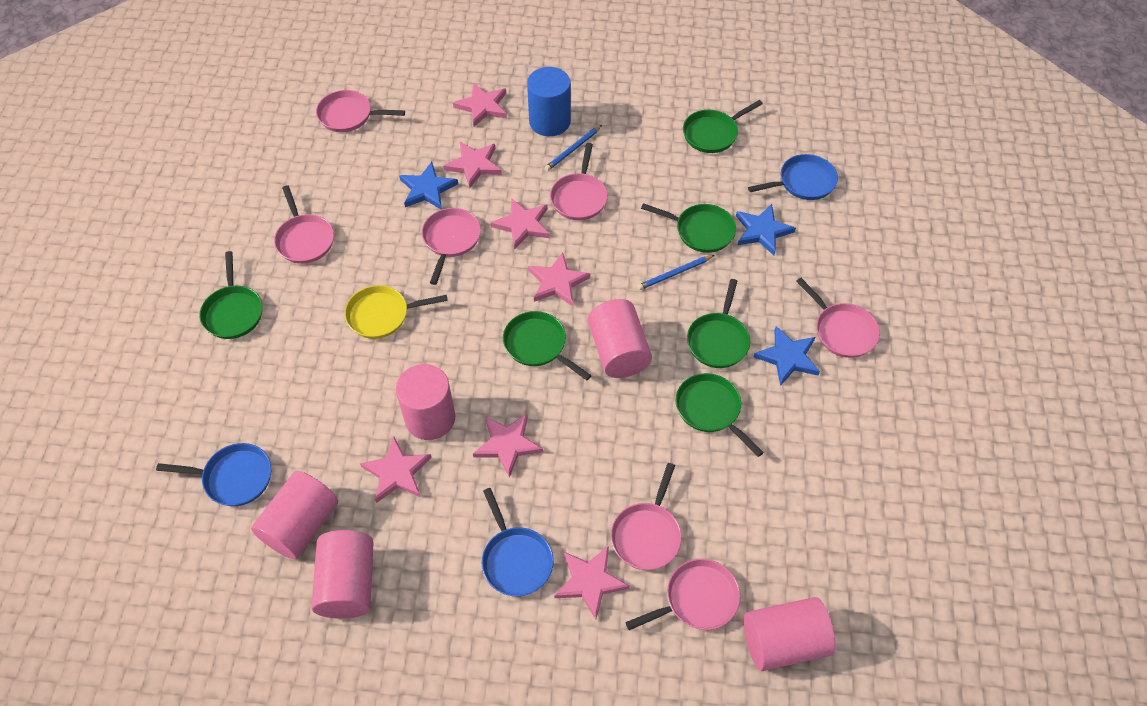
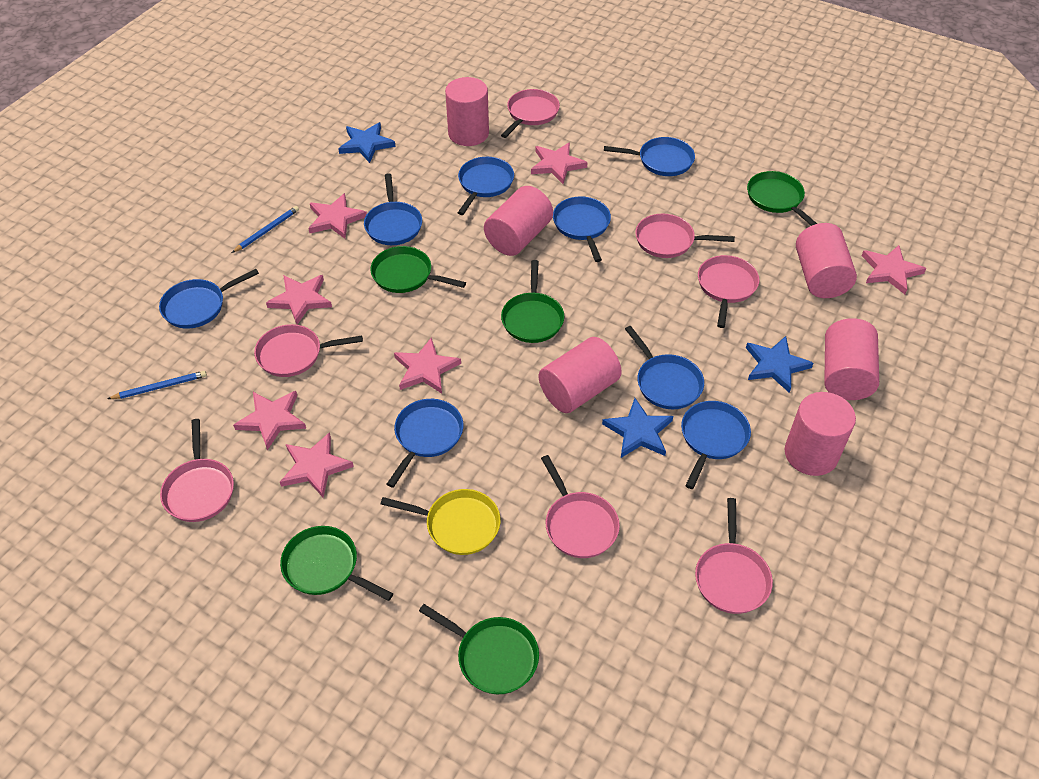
blue cylinder: [527,67,571,136] = 1 -> none = 0
blue pan: [156,443,271,506] [482,488,554,596] [748,154,838,200] = 3 -> [159,269,259,329] [364,173,422,245] [387,399,463,488] [458,157,514,215] [553,196,611,262] [604,137,695,176] [625,326,704,409] [681,401,751,489] = 8
green pan: [199,251,263,339] [503,311,592,380] [641,203,736,253] [675,373,764,457] [683,100,763,153] [687,279,750,368] = 6 -> [280,526,393,601] [370,246,466,293] [419,604,539,694] [501,260,564,343] [747,171,817,226] = 5
pink cylinder: [251,471,338,560] [312,530,374,619] [396,364,455,440] [588,299,652,378] [744,597,835,671] = 5 -> [445,77,489,146] [484,186,553,256] [539,337,622,413] [785,392,856,476] [796,223,857,298] [824,318,879,400] = 6

